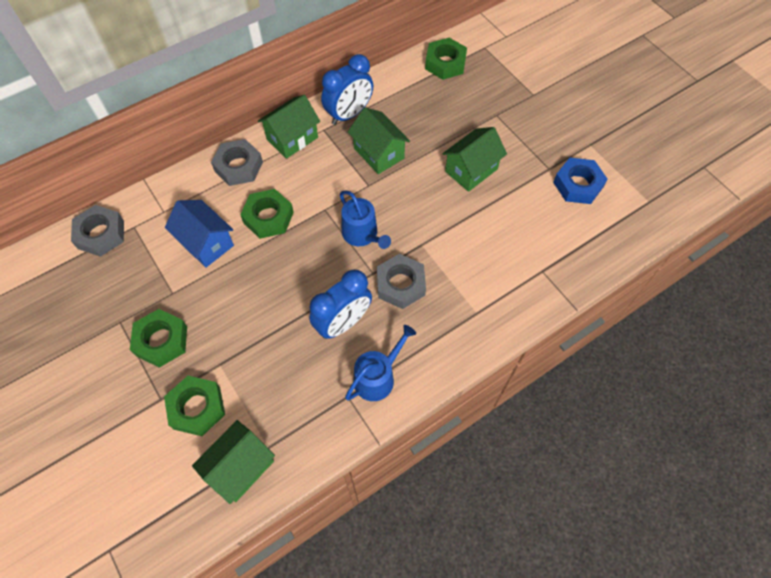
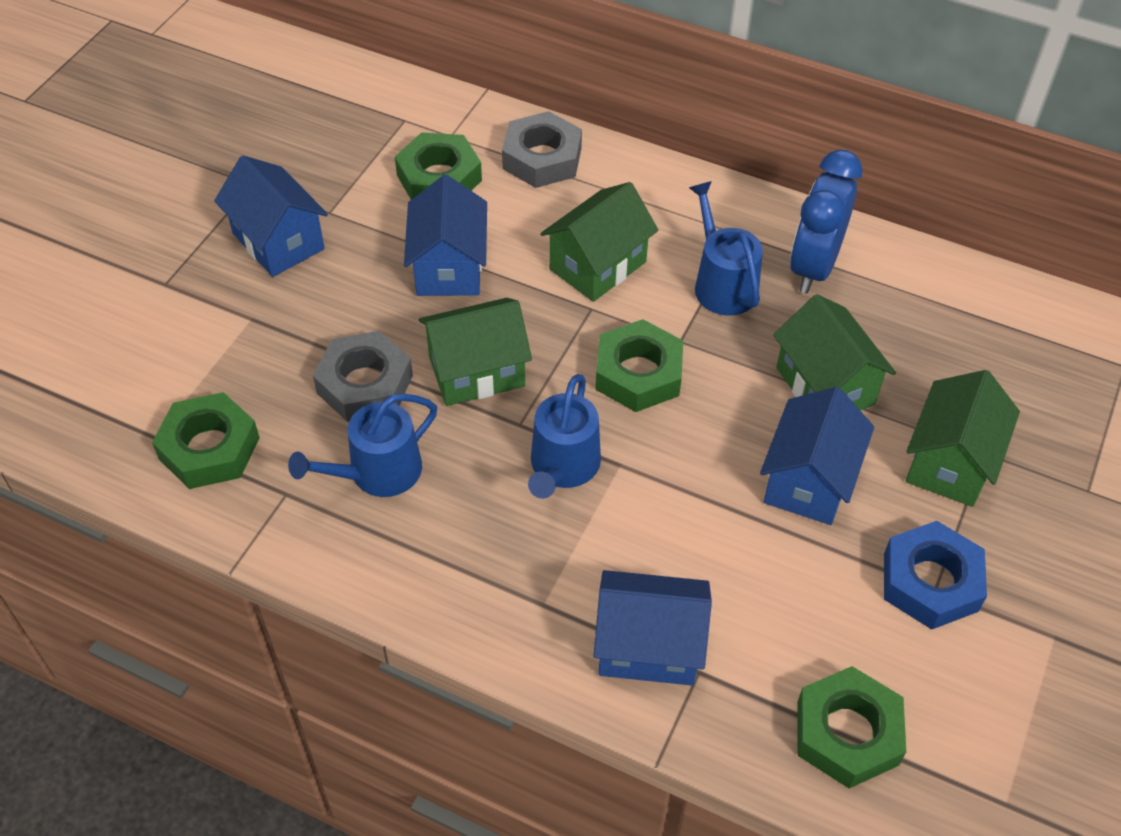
blue clock: [309,269,372,339] [321,54,373,125] = 2 -> [790,149,863,294] = 1
blue house: [165,200,234,268] = 1 -> [214,155,328,277] [404,175,487,296] [594,570,712,686] [760,387,874,525] = 4
blue watering can: [340,190,391,249] [345,325,416,401] = 2 -> [288,393,437,497] [528,374,601,499] [689,181,763,315] = 3
grey nut: [71,205,124,257] [211,139,263,186] [377,254,426,309] = 3 -> [313,331,413,422] [502,111,582,188] = 2

